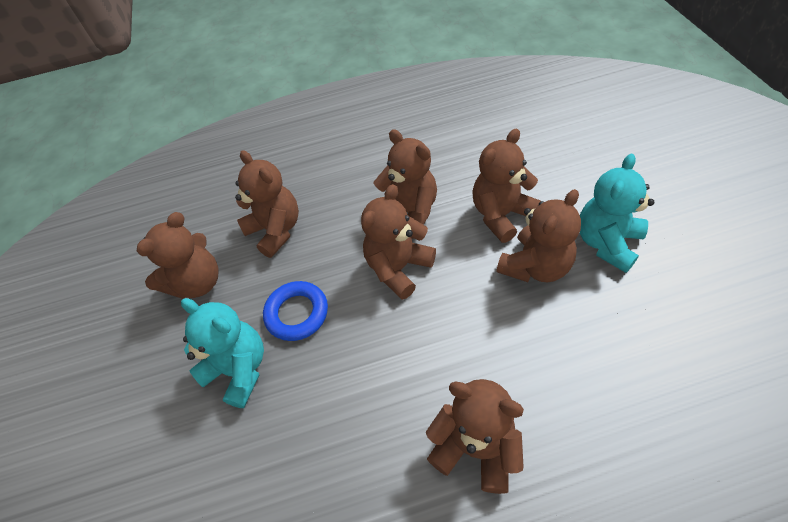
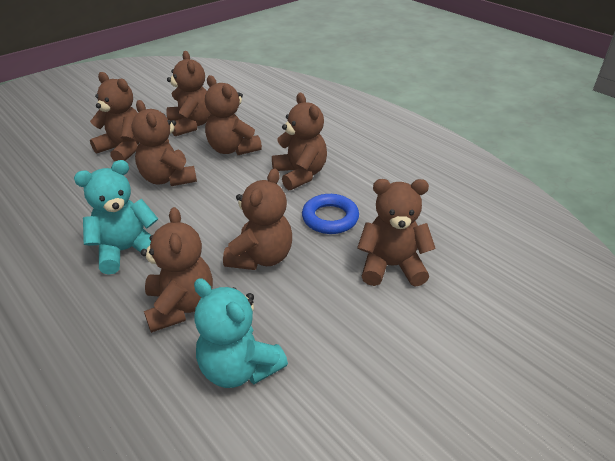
brown teddy bear: [137,212,219,299] [235,150,299,258] [361,184,436,300] [373,129,437,239] [426,379,524,494] [473,129,541,243] [496,189,581,282] = 7 -> [90,72,139,161] [131,100,197,186] [141,207,213,333] [167,51,211,136] [205,75,262,155] [223,168,292,270] [272,93,327,190] [357,179,436,287] = 8

